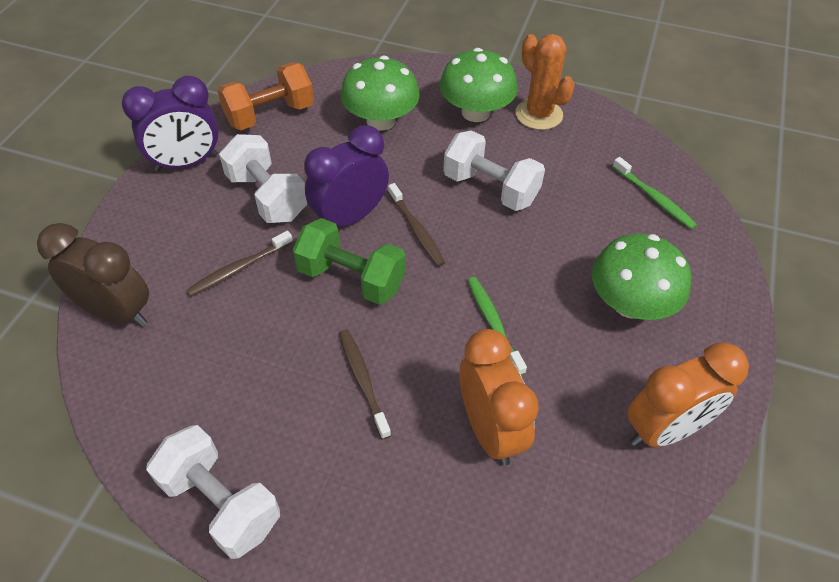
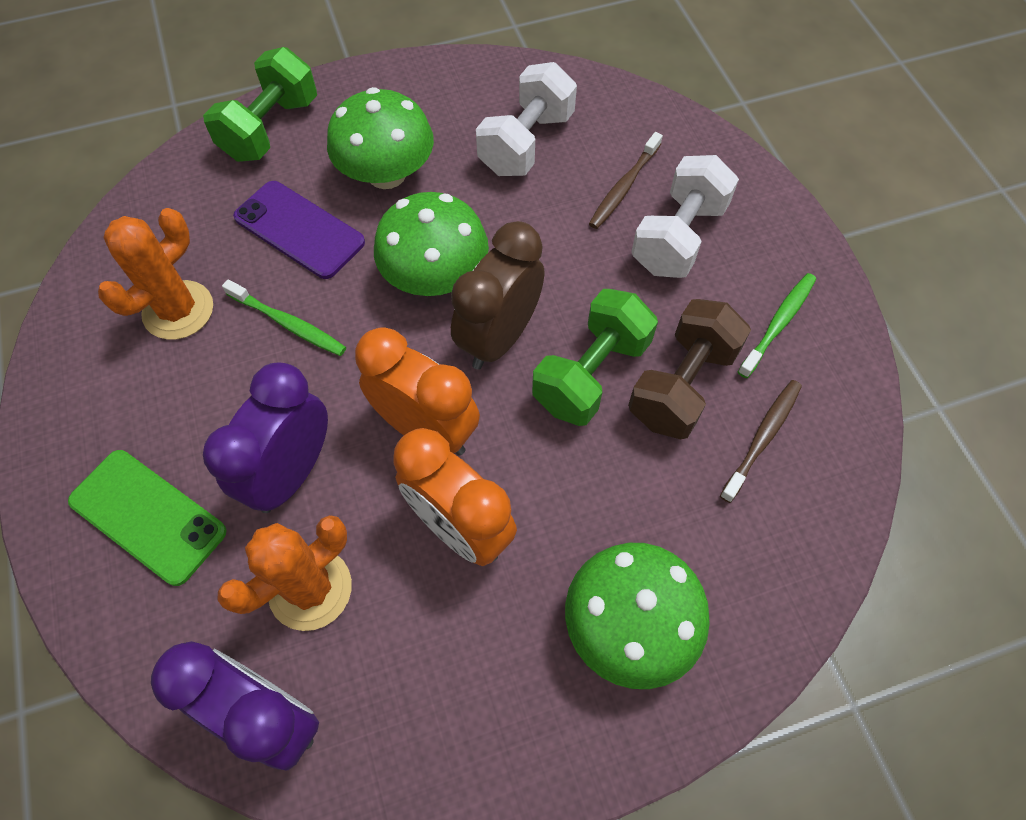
brown dumbbell: none = 0 -> [628,299,751,439] = 1
brown toothbrush: [187,231,293,296] [339,329,391,440] [388,183,445,267] = 3 -> [589,132,663,229] [720,380,802,503] = 2
green dumbbell: [293,218,406,305] = 1 -> [203,47,317,162] [532,289,658,426] = 2
green phone: none = 0 -> [68,450,227,586] = 1
orange cactus: [516,34,575,130] = 1 -> [98,208,213,340] [217,515,352,631] = 2
orange dumbbell: [217,62,314,130] = 1 -> none = 0
purple phone: none = 0 -> [233,181,365,279] = 1
white dumbbell: [146,425,280,559] [219,134,307,223] [443,131,545,211] = 3 -> [476,62,577,176] [631,155,739,278] = 2

